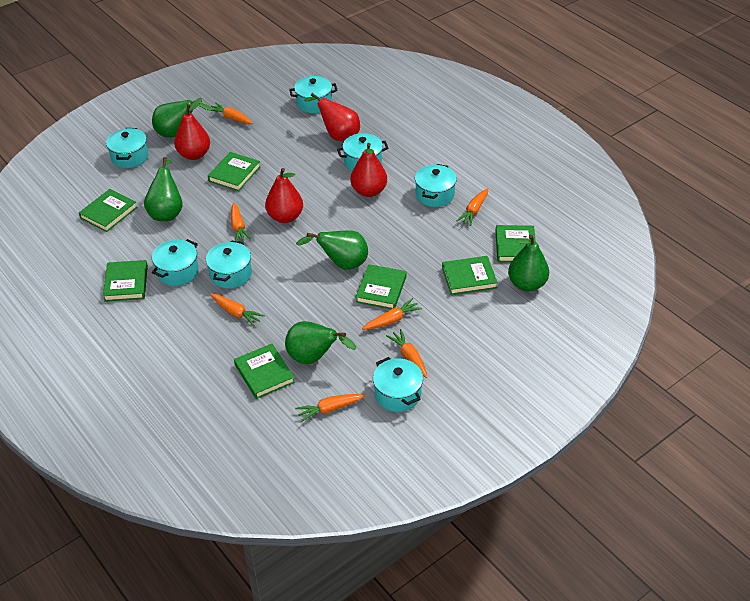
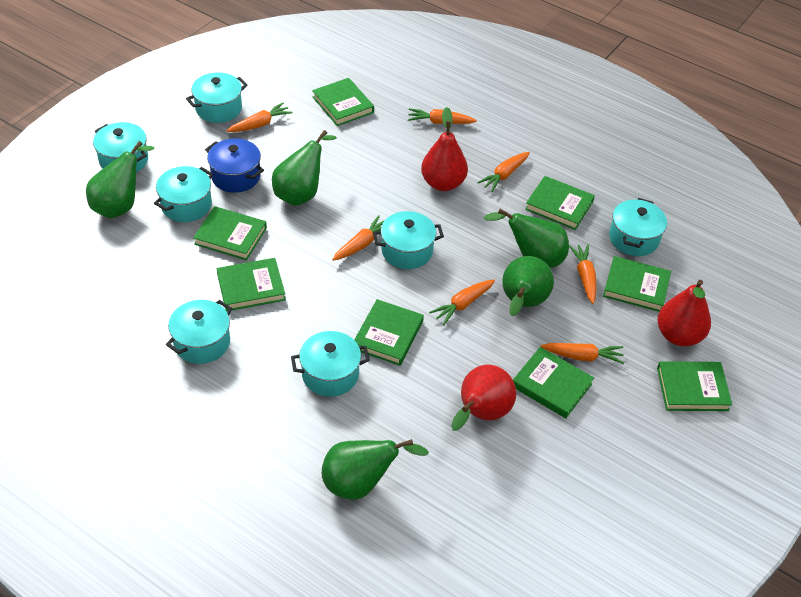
blue pot: none = 0 -> [205,138,264,193] = 1
green book: [79,189,137,232] [103,260,148,302] [208,152,261,191] [234,344,295,399] [356,264,406,309] [442,256,498,295] [495,225,536,262] = 7 -> [193,206,267,260] [217,258,286,311] [312,78,374,126] [354,299,424,366] [513,347,594,418] [525,176,595,230] [603,256,671,312] [657,361,732,411] = 8
red pear: [174,98,210,160] [265,168,303,223] [304,93,360,142] [350,143,387,197] = 4 -> [421,107,468,191] [451,365,516,431] [658,280,711,346] = 3

